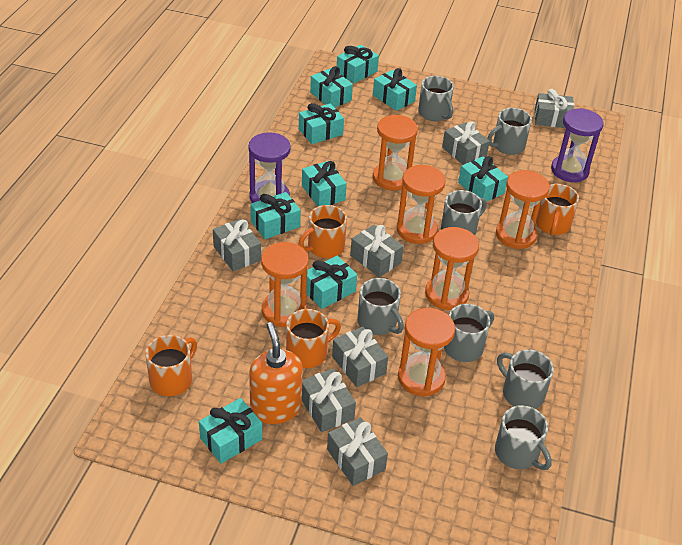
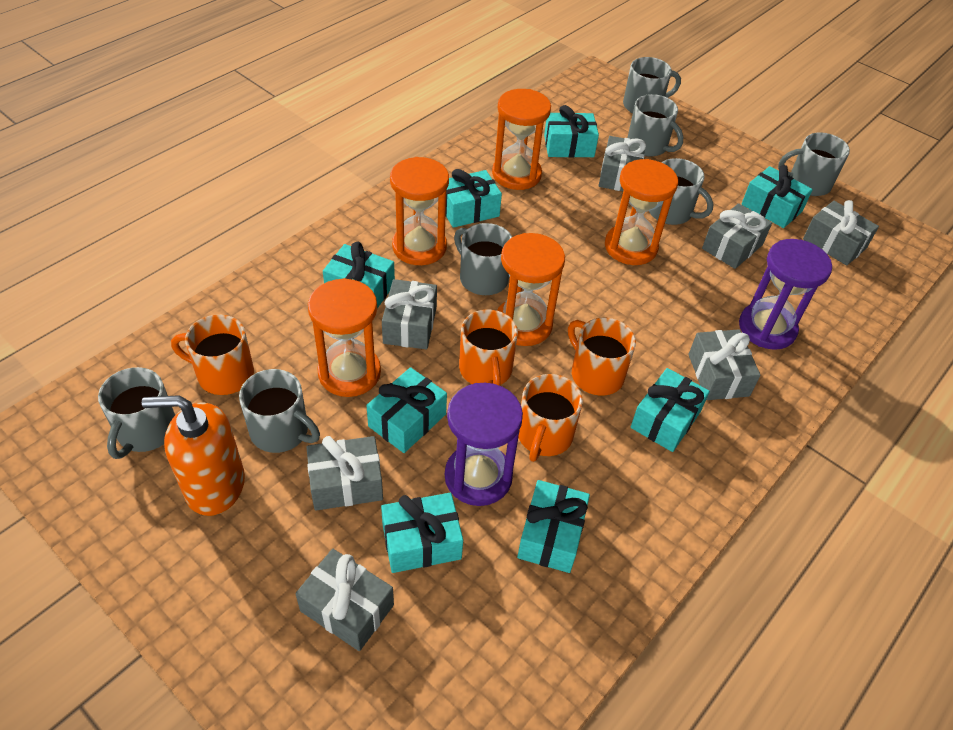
orange hourglass: [261,242,309,327] [373,115,418,190] [396,165,446,244] [398,308,455,396] [425,227,479,310] [496,170,550,249] = 6 -> [308,278,381,397] [390,157,449,265] [492,89,551,190] [497,233,565,346] [605,159,678,265] = 5
turquoise gift: [199,398,262,464] [250,192,301,239] [299,103,344,144] [302,161,347,206] [306,256,357,309] [310,66,353,108] [337,45,379,83] [373,68,417,111] [458,156,508,201] = 9 -> [323,242,395,308] [366,367,447,453] [381,493,463,573] [445,169,502,228] [517,480,590,573] [544,105,599,158] [631,368,710,452] [742,165,813,228] = 8

